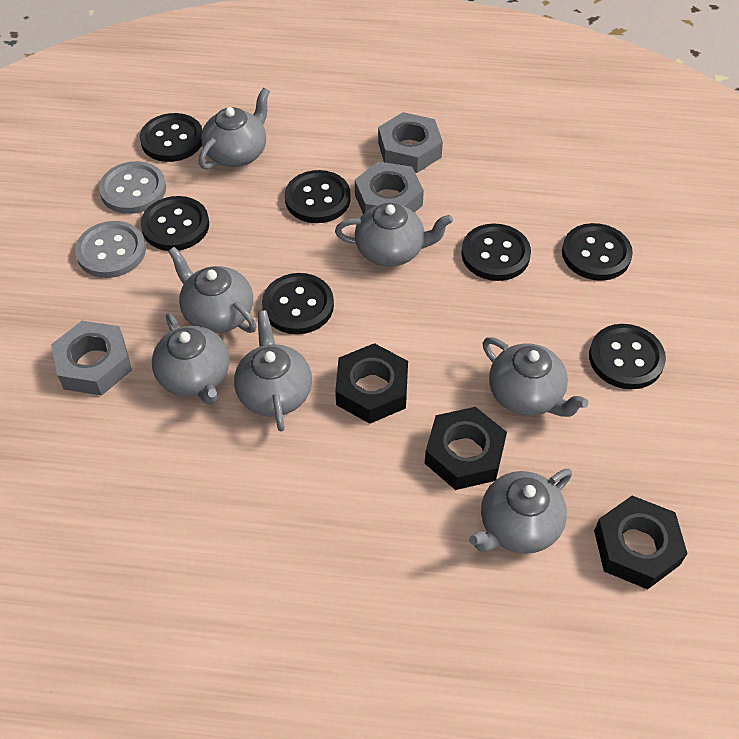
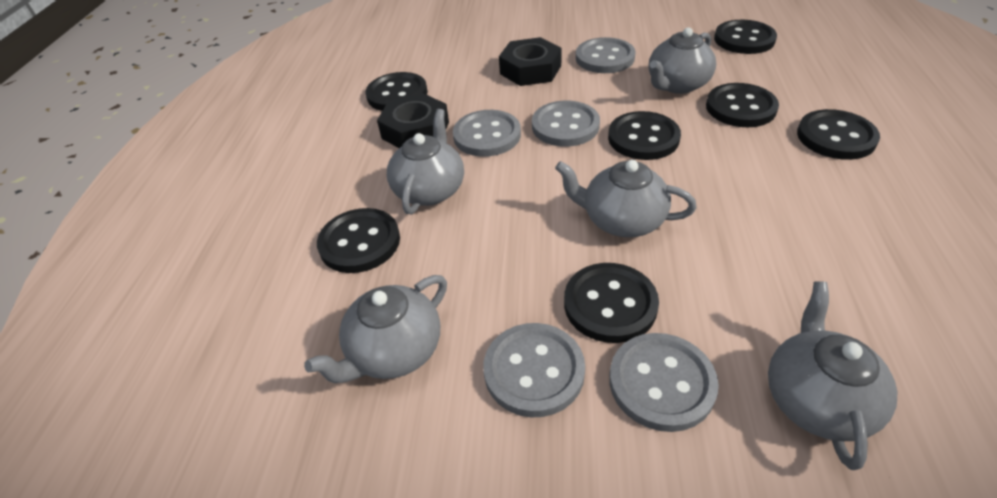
black nut: [335,343,408,424] [424,407,507,490] [594,496,688,589] = 3 -> [377,93,449,148] [499,37,562,86] = 2
grey button: [75,221,146,278] [99,161,166,214] = 2 -> [453,110,521,157] [483,323,585,417] [532,101,600,147] [576,37,636,73] [609,333,719,432] = 5
grey nut: [51,321,132,395] [355,161,424,214] [378,112,443,173] = 3 -> none = 0
grey teapot: [152,313,229,405] [168,247,257,333] [199,88,270,169] [234,310,312,432] [335,203,453,267] [469,469,572,554] [483,337,589,417] = 7 -> [304,275,447,383] [387,109,464,214] [555,160,697,237] [649,27,716,94] [768,281,898,470] = 5

